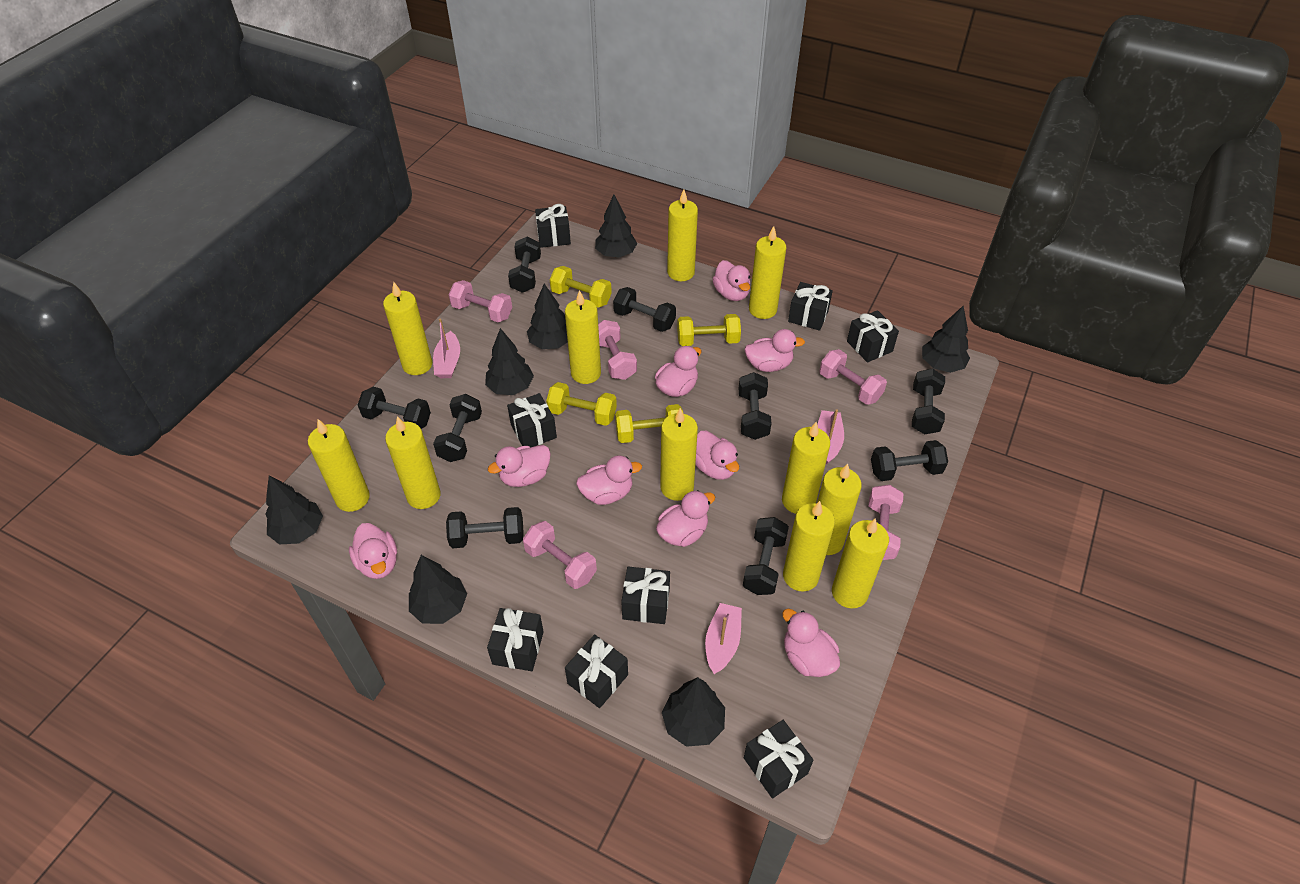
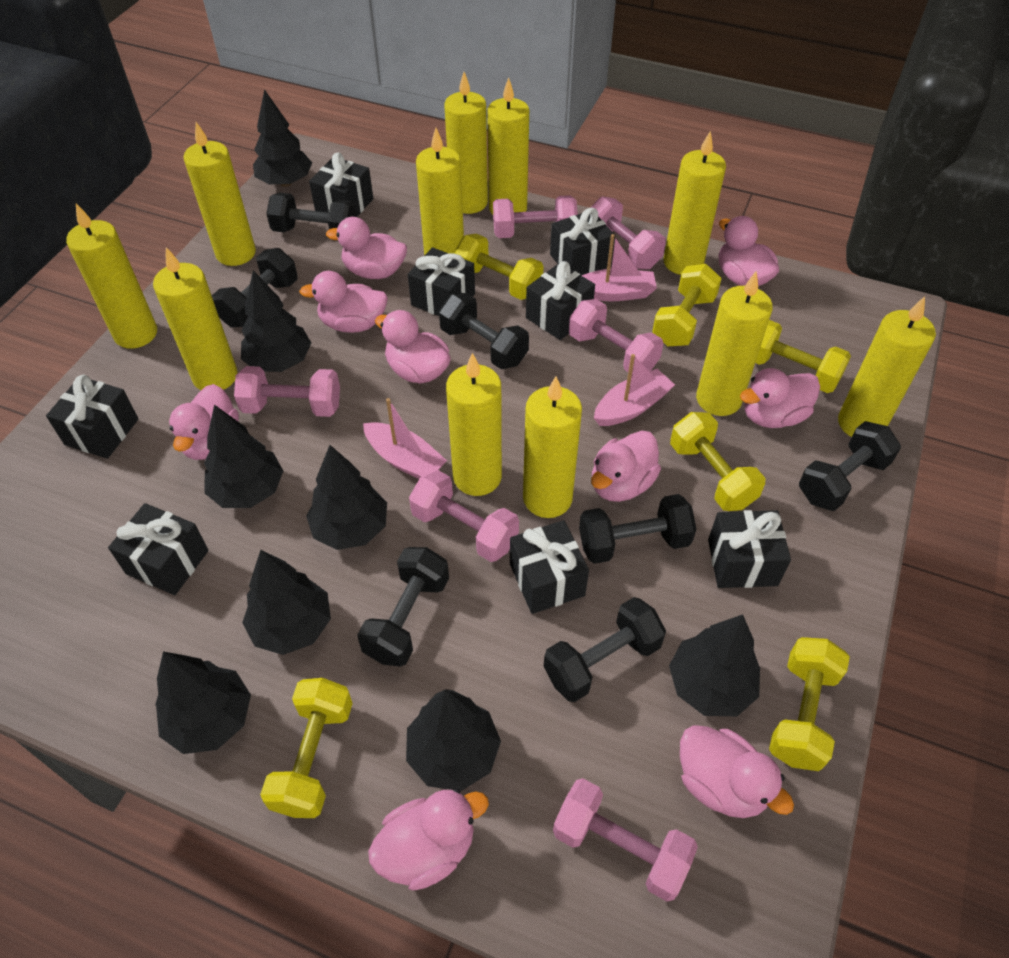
black dumbbell: [358,387,431,429] [433,394,482,462] [446,507,524,548] [508,237,541,293] [613,287,676,332] [739,372,771,440] [743,517,789,595] [871,440,948,481] [912,368,945,434] = 9 -> [212,248,298,328] [266,193,356,232] [357,547,449,667] [439,293,529,369] [544,597,666,702] [579,494,696,564] [799,421,901,511] = 7
black tree: [265,476,323,544] [409,555,467,624] [485,328,534,395] [527,284,568,349] [595,195,637,257] [662,677,725,747] [922,306,970,373] = 7 -> [155,652,251,754] [204,405,283,508] [241,271,311,372] [242,550,331,655] [253,89,312,187] [306,445,387,550] [406,689,501,791] [669,614,760,716] = 8
pink dumbbell: [449,280,512,322] [523,521,597,589] [598,320,637,380] [819,349,887,405] [868,485,904,560] = 5 -> [234,366,340,417] [409,470,519,562] [493,195,578,238] [553,778,698,902] [569,299,663,372] [590,196,666,270] = 6
yellow dumbbell: [546,382,617,426] [550,266,612,308] [615,404,683,443] [677,314,741,346] = 4 -> [260,678,353,818] [454,234,544,300] [652,264,722,346] [670,412,766,511] [755,320,851,393] [769,637,850,771] = 6

